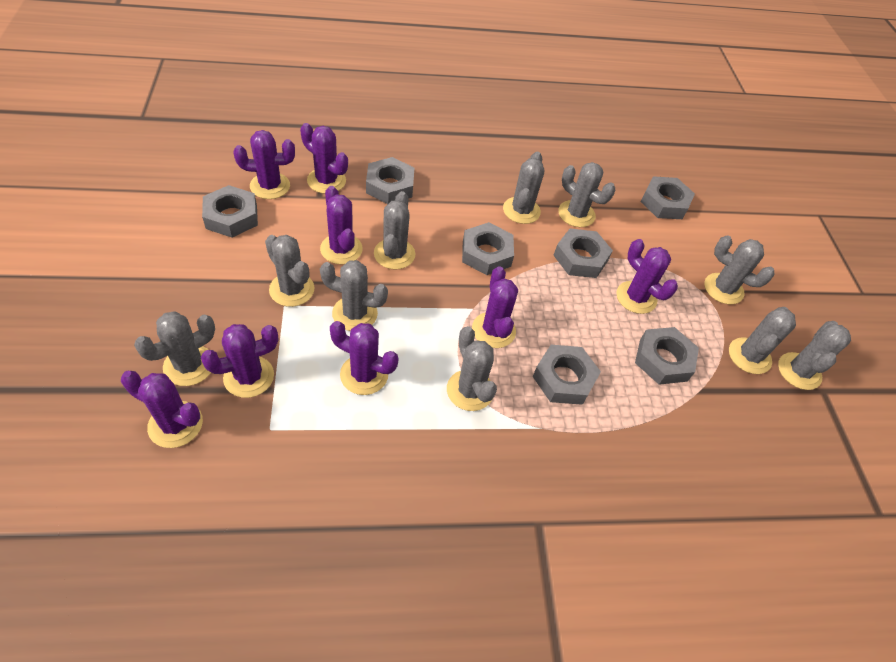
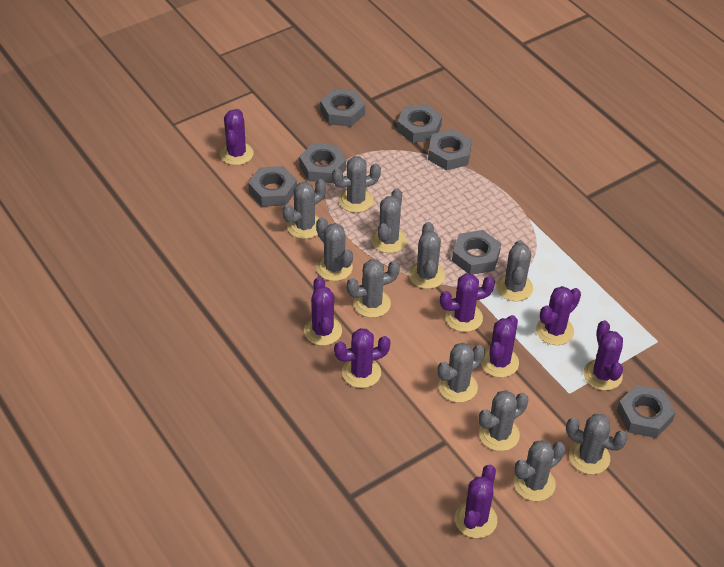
grey cactus: [134,311,215,386] [265,235,314,307] [320,260,388,331] [374,191,415,270] [447,326,497,411] [503,151,544,224] [558,162,615,227] [704,235,774,304] [729,307,796,374] [778,321,851,390] = 10 -> [282,179,326,239] [316,217,353,281] [332,156,381,213] [346,259,400,318] [371,188,407,253] [409,222,445,289] [438,343,485,403] [479,390,528,451] [496,240,533,301] [514,440,565,501] [566,414,628,474] = 11

